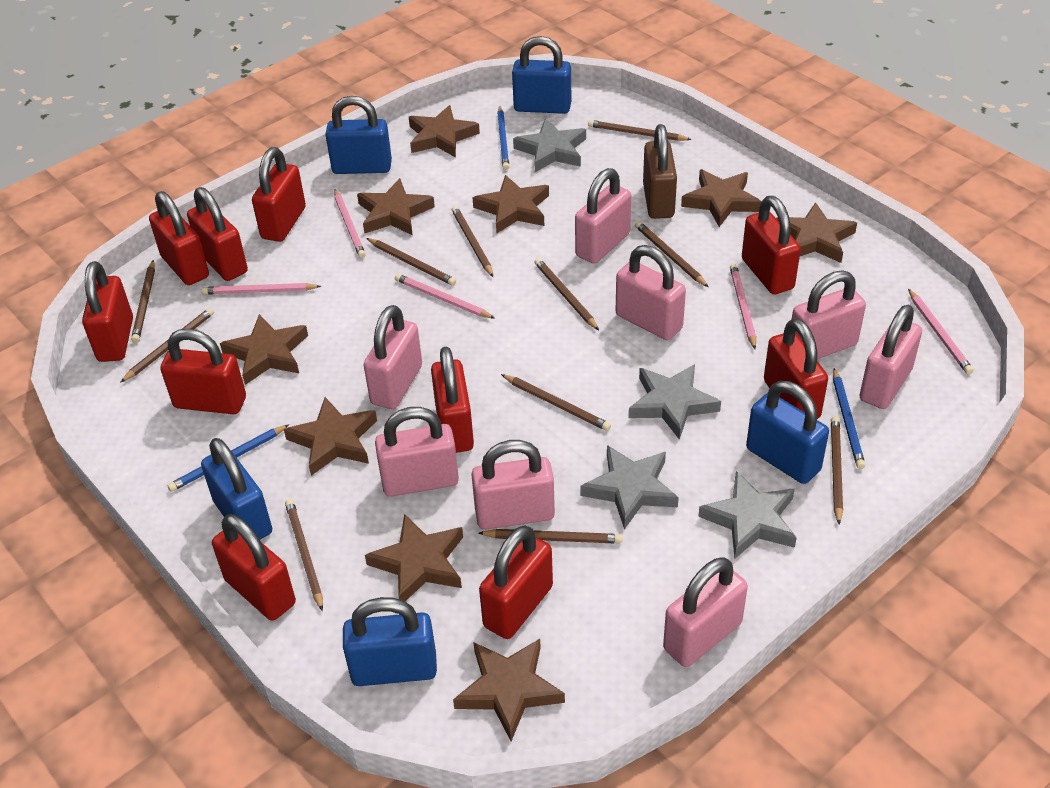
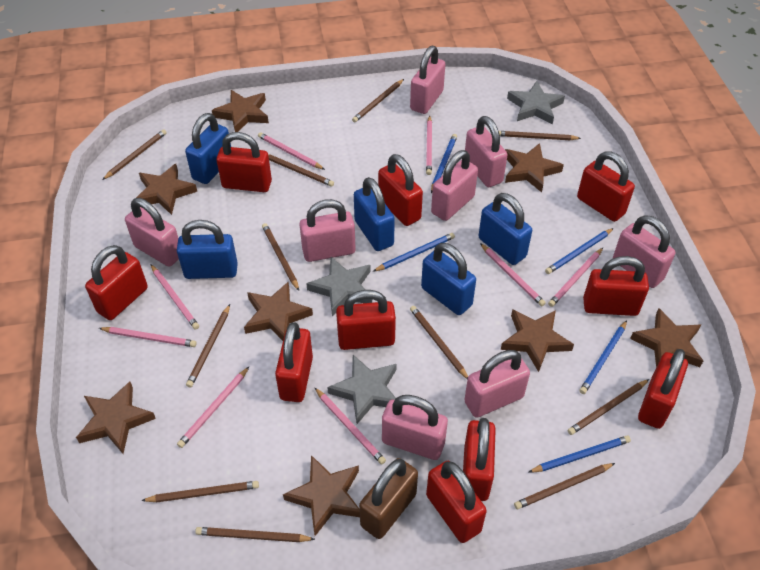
blue pencil: [167,424,289,492] [497,106,509,170] [833,368,865,469] = 3 -> [374,233,455,271] [431,134,457,193] [528,435,631,473] [545,228,614,274] [579,320,627,394] = 5
brown star: [220,314,308,385] [284,397,377,476] [357,178,435,236] [365,514,463,601] [409,105,480,158] [453,639,565,741] [473,175,549,234] [681,169,761,227] [776,202,857,263] = 9 -> [76,381,156,454] [136,164,197,215] [212,90,269,132] [244,282,313,341] [283,455,360,536] [501,309,574,372] [505,143,564,193] [630,308,703,367] = 8
grey star: [513,119,586,172] [581,445,679,530] [629,364,721,440] [698,471,797,558] = 4 -> [306,257,372,316] [327,355,397,424] [507,81,565,124] = 3
pink pencil: [202,283,321,295] [334,189,366,258] [395,274,495,319] [730,264,756,349] [908,289,973,374] = 5 -> [99,327,196,347] [151,265,199,330] [177,367,249,448] [258,132,325,170] [314,387,386,465] [426,115,432,175] [480,243,546,306] [548,248,603,307] = 8

